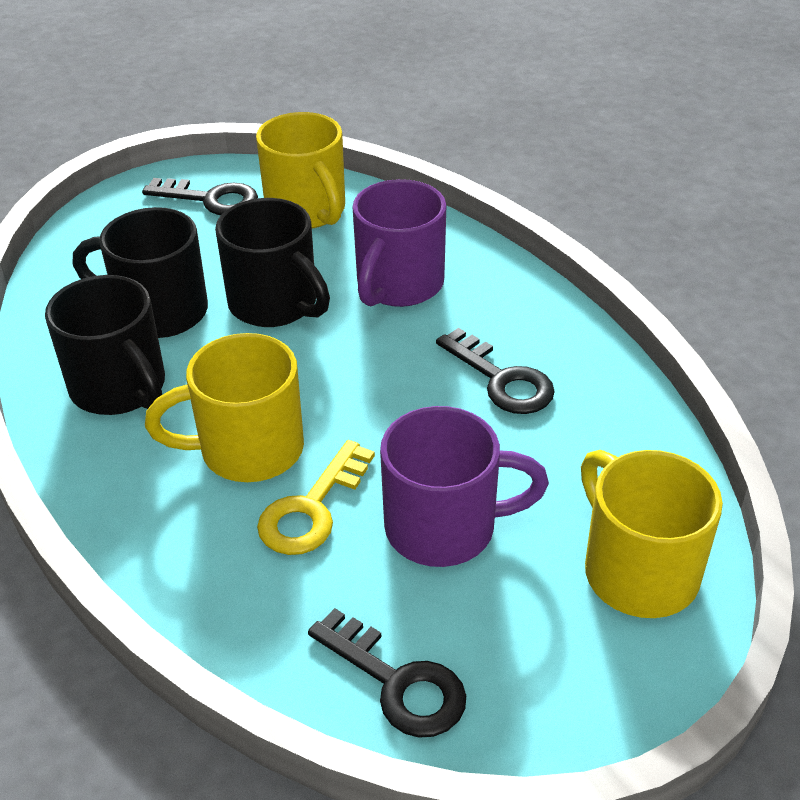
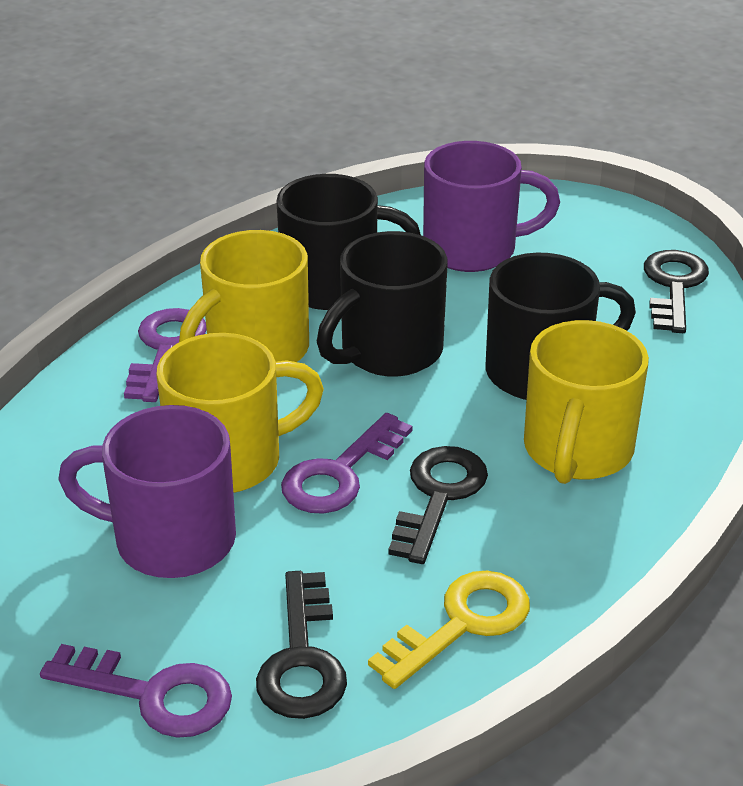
purple key: none = 0 -> [40,644,232,738] [124,308,207,402] [281,413,413,514] = 3

